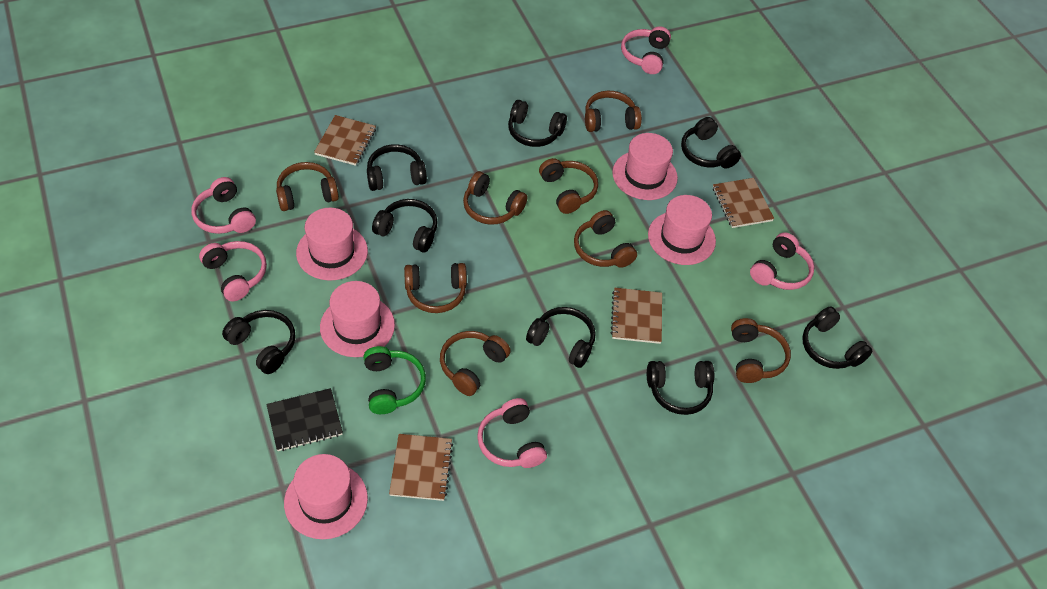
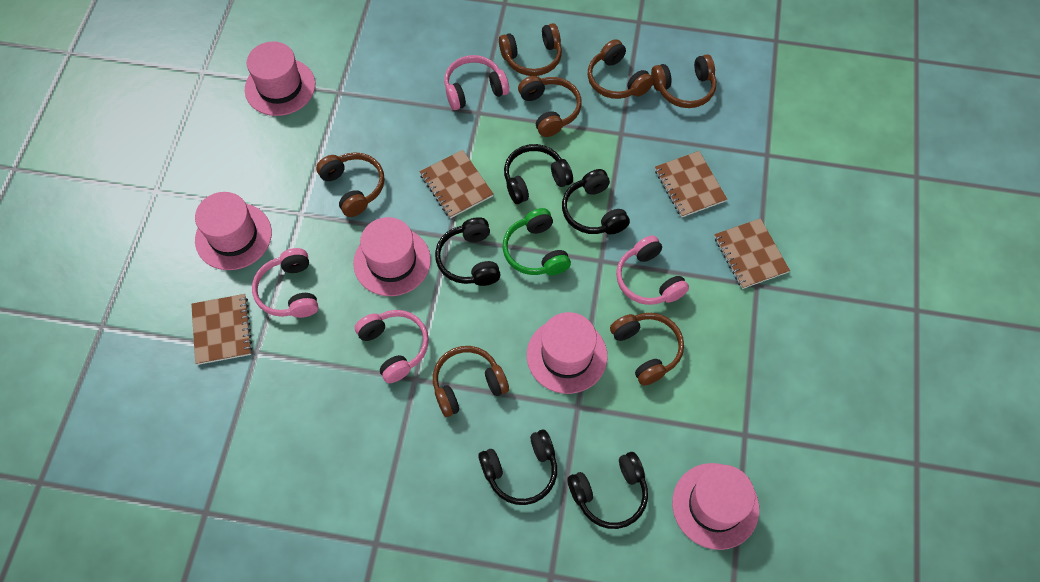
black headphones: [222,310,296,374] [367,144,427,191] [372,199,438,252] [508,100,567,147] [526,307,596,368] [647,361,714,415] [681,117,741,169] [802,306,873,369] = 8 -> [435,217,501,286] [478,430,557,505] [504,144,573,204] [562,169,630,234] [568,452,648,529] = 5
black notebook: [266,388,343,451] = 1 -> none = 0
brown headphones: [276,162,339,211] [404,263,467,313] [440,331,511,396] [463,171,527,225] [539,158,598,214] [574,210,637,268] [585,91,642,132] [731,318,791,383] = 8 -> [316,152,385,217] [433,346,509,417] [499,23,562,76] [518,76,582,137] [588,39,654,99] [610,313,684,386] [651,54,716,108] = 7
pink headphones: [192,177,256,234] [199,241,267,301] [477,398,547,468] [621,26,671,74] [750,232,814,290] = 5 -> [252,248,318,318] [355,310,429,383] [444,55,509,110] [616,235,689,305] = 4

